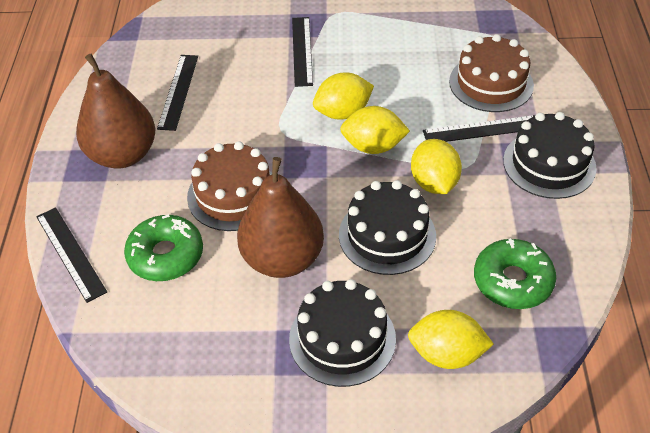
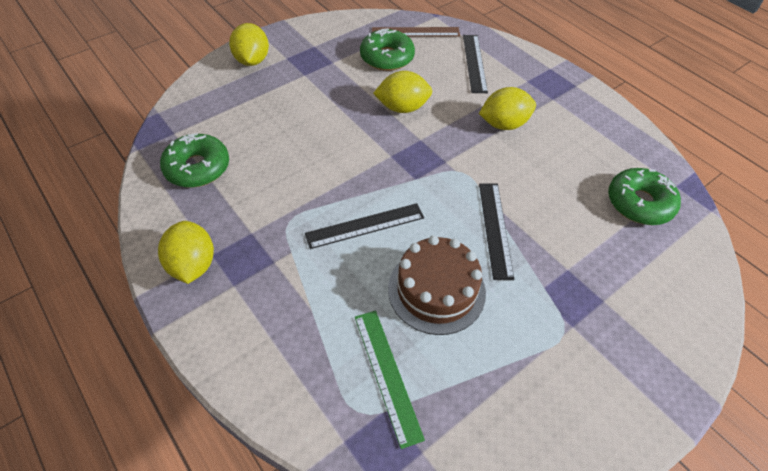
black cake: [289,279,396,387] [339,180,436,275] [503,112,597,199] = 3 -> none = 0
black ruler: [36,207,107,303] [157,55,198,131] [292,17,313,87] [423,115,535,142] = 4 -> [305,203,424,249] [463,35,488,93] [479,183,515,280] = 3
brown cake: [187,141,272,231] [449,34,534,112] = 2 -> [388,235,486,335] = 1
brown pear: [76,54,155,169] [237,157,324,278] = 2 -> none = 0
brown ruler: none = 0 -> [372,27,460,37] = 1
green donut: [124,214,203,281] [474,238,556,309] = 2 -> [160,133,229,187] [360,28,415,71] [608,168,681,225] = 3
green ruler: none = 0 -> [355,310,425,449] = 1

